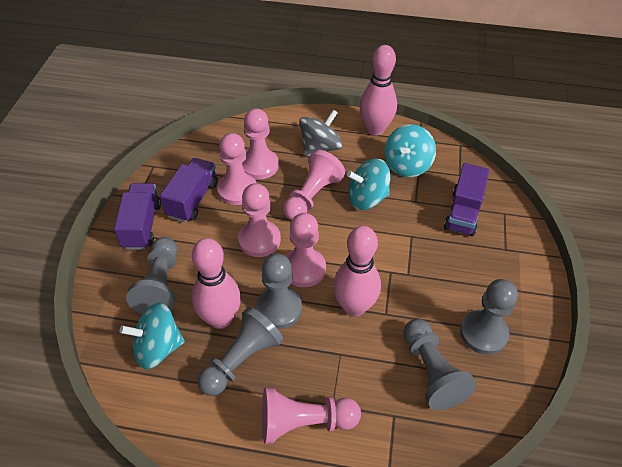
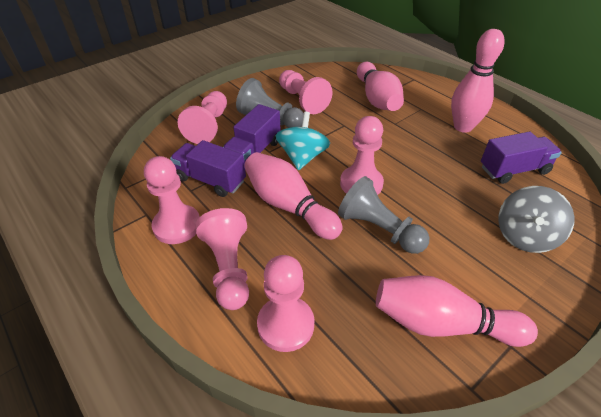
grey pawn: [126,237,178,314] [197,307,283,396] [256,254,302,329] [404,319,477,410] [460,279,518,355] = 5 -> [236,78,304,128] [338,176,429,254] = 2
pink bowling pin: [192,238,241,329] [333,226,381,317] [360,45,397,136] = 3 -> [244,152,343,240] [357,62,404,111] [376,275,538,347] [451,29,505,133] = 4
turquoise spinning top: [119,303,185,369] [347,159,390,210] [384,125,436,177] = 3 -> [275,112,330,170] = 1

